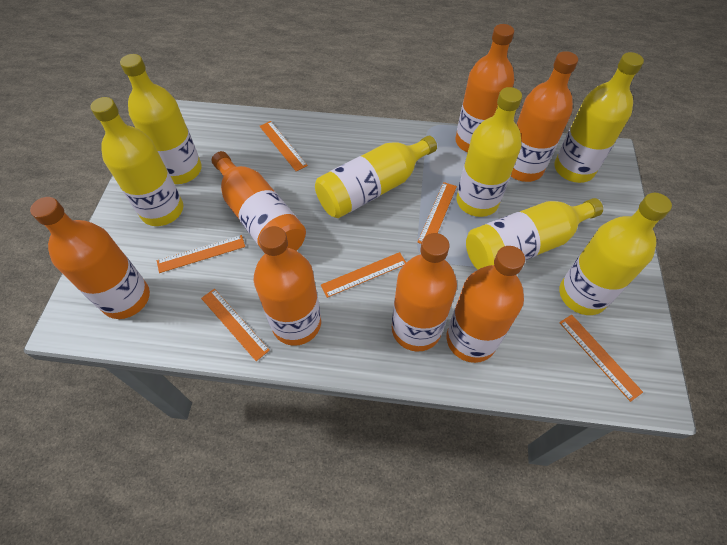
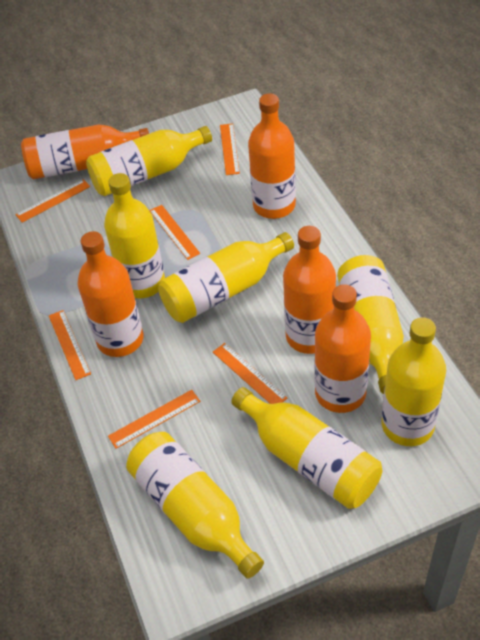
orange bottle: [30,197,150,319] [212,151,306,251] [254,226,321,346] [392,233,457,352] [446,246,525,363] [455,24,514,153] [511,51,578,182] = 7 -> [21,124,149,179] [78,231,144,357] [248,94,296,219] [283,226,336,354] [315,284,371,413] = 5

